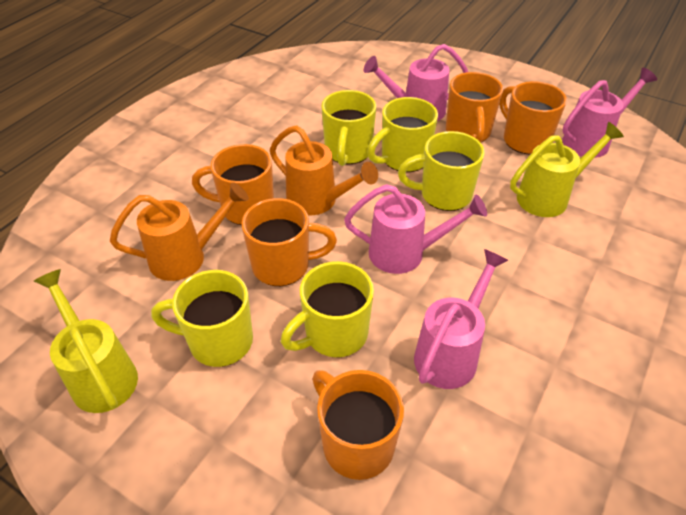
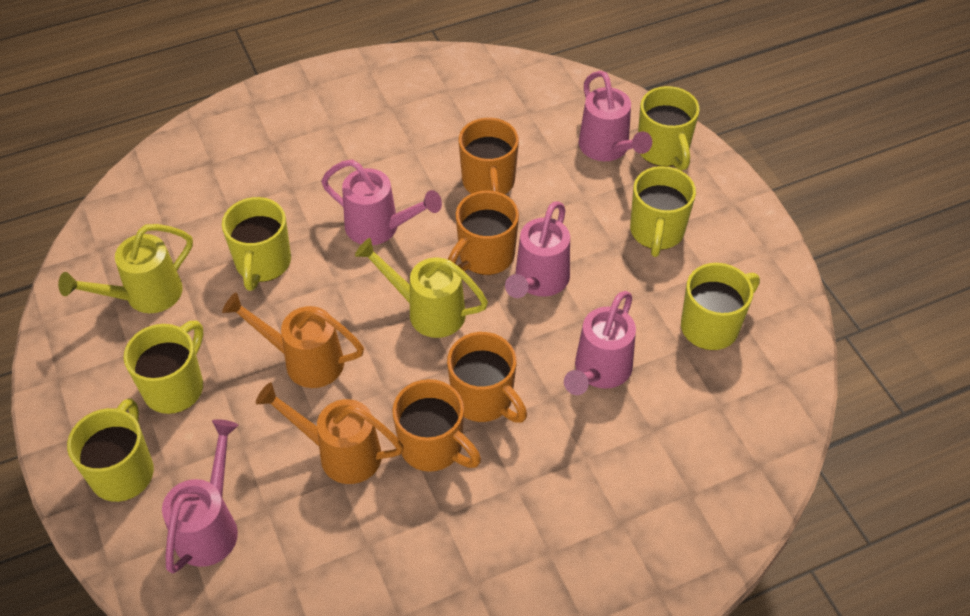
orange mug: [192,144,274,225] [241,198,337,286] [312,370,404,480] [446,72,503,143] [499,81,567,155] = 5 -> [392,379,481,472] [447,332,527,423] [448,190,519,275] [459,118,519,194] = 4
pink watering can: [344,184,487,274] [364,44,468,121] [414,249,508,389] [562,68,657,158] = 4 -> [162,419,239,573] [321,160,442,245] [505,201,570,298] [564,291,636,395] [579,71,652,161] = 5
yellow mug: [151,270,253,367] [281,261,374,357] [321,90,376,166] [367,97,438,172] [398,131,485,211] = 5 -> [67,398,154,502] [124,320,204,414] [222,197,291,291] [630,166,696,257] [638,86,700,170] [681,263,760,350] = 6

